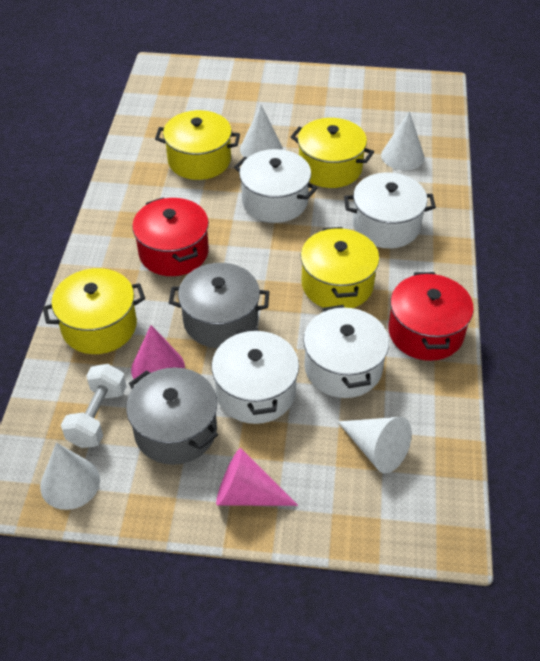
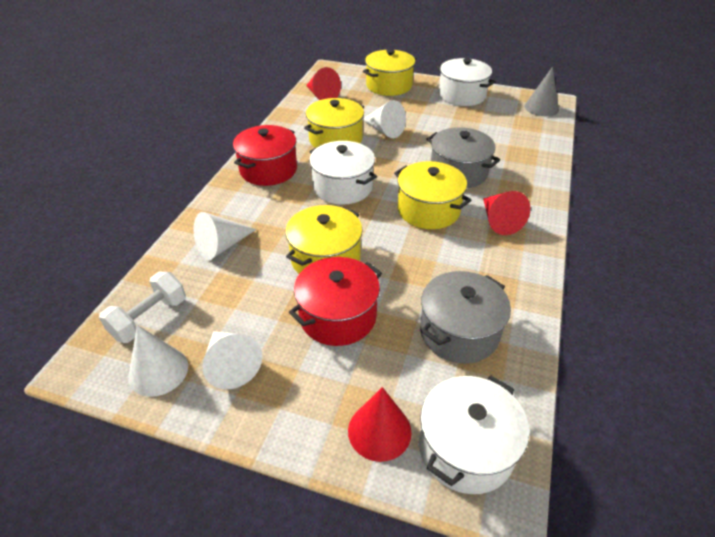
grey cone: none = 0 -> [524,67,559,116] = 1
pink cone: [131,325,185,379] [216,448,298,506] = 2 -> none = 0
red cone: none = 0 -> [306,67,341,100] [348,387,412,462] [483,191,530,235] = 3
white pot: [212,328,299,424] [234,149,317,223] [303,305,389,398] [344,172,436,249] = 4 -> [309,141,377,205] [419,376,529,494] [437,58,496,106] = 3

